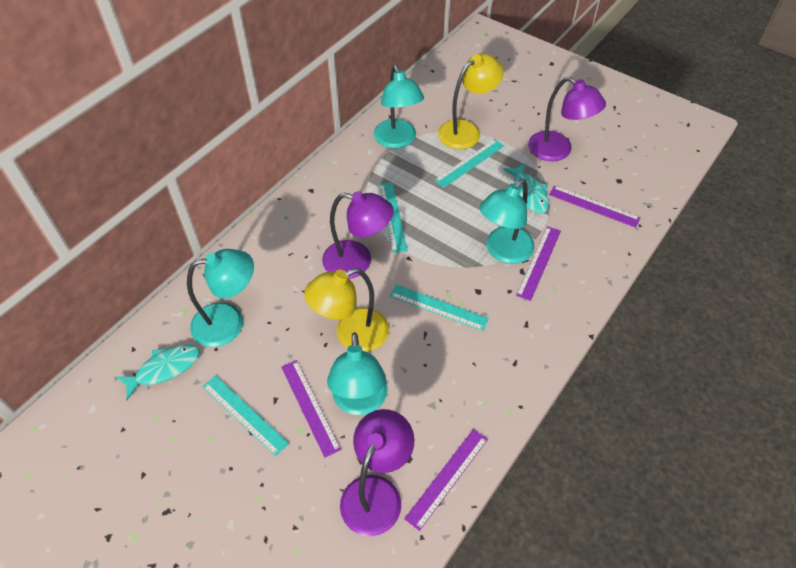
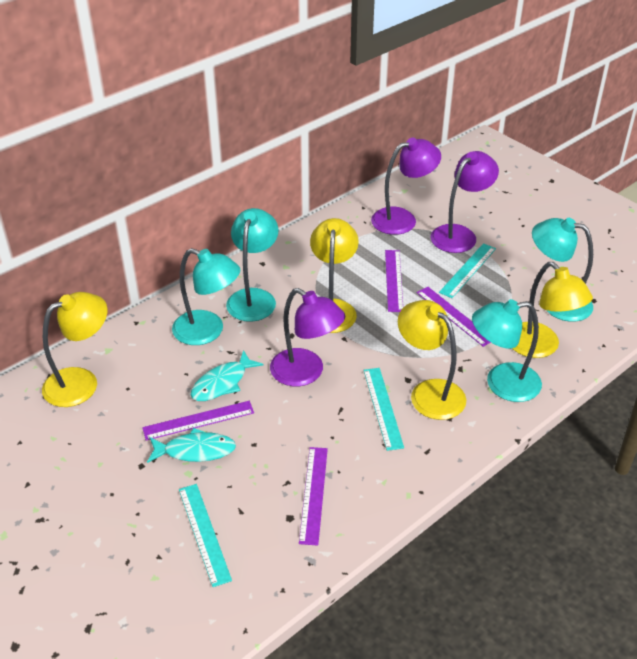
turquoise ruler: [202,375,289,456] [379,182,408,253] [390,284,489,331] [434,139,504,188] = 4 -> [179,484,232,587] [363,368,404,451] [439,243,496,298] = 3
yellow lamp: [304,268,389,352] [438,53,504,149] = 2 -> [42,292,107,407] [310,218,359,333] [398,300,466,420] [512,262,593,358] = 4

